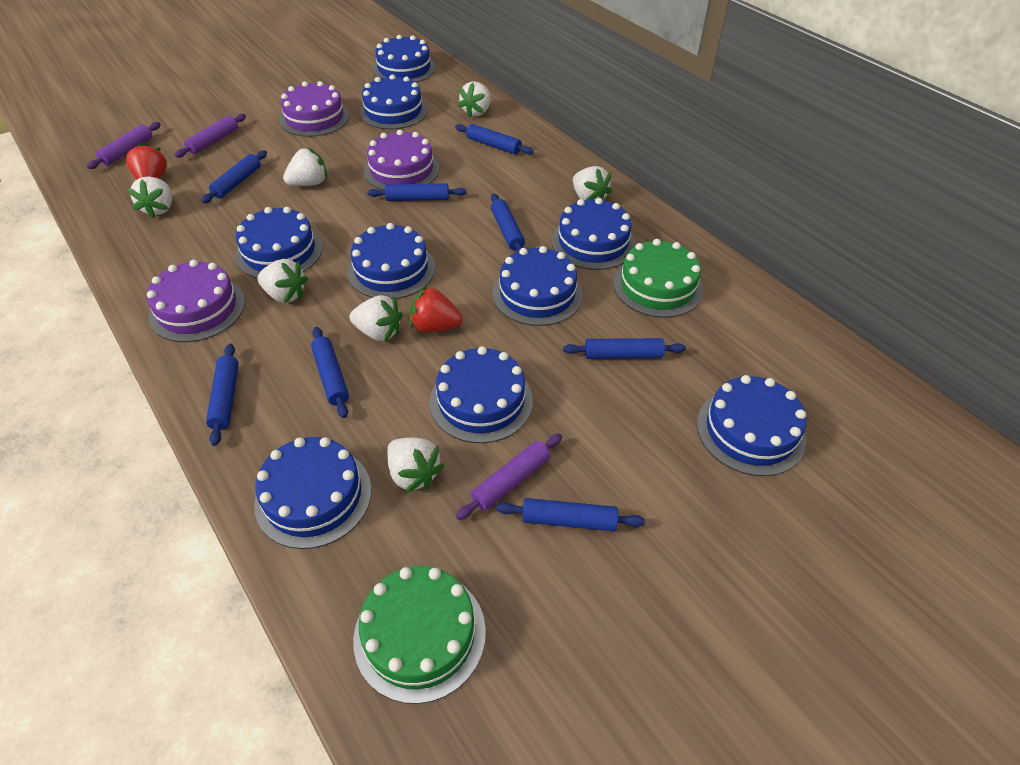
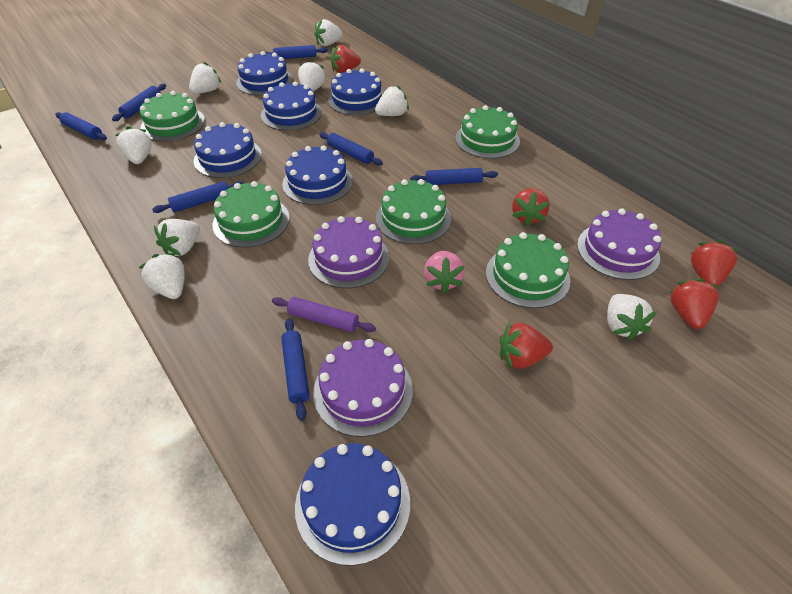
blue cake: [235,207,323,278] [254,437,372,549] [347,223,435,299] [359,75,428,129] [373,35,436,82] [430,346,533,443] [493,246,583,326] [551,198,636,270] [697,375,807,476] = 9 -> [194,122,262,178] [236,51,293,96] [261,82,322,131] [282,145,353,205] [295,443,410,566] [328,69,384,115] = 6
blue rolling pin: [201,150,267,203] [206,344,239,446] [311,327,349,418] [367,183,467,201] [455,124,534,155] [491,193,525,252] [496,498,645,531] [563,338,686,359] = 8 -> [55,112,107,140] [112,84,166,121] [152,181,244,213] [265,45,328,59] [281,318,310,421] [319,132,383,165] [410,168,498,185] = 7
green cake: [353,566,486,704] [613,239,703,318] = 2 -> [140,91,205,142] [213,181,289,248] [376,179,451,244] [455,105,520,159] [486,232,570,308] = 5
pink strawberry: none = 0 -> [424,251,465,293] = 1
purple rolling pin: [87,122,161,169] [175,114,246,158] [456,433,562,520] = 3 -> [272,297,376,332] = 1
red strawberry: [126,143,167,180] [410,286,463,332] = 2 -> [331,45,361,73] [500,322,553,369] [512,188,550,226] [669,279,719,329] [691,241,738,286] = 5
white strawberry: [127,176,172,218] [257,259,308,303] [283,147,327,186] [350,295,403,341] [387,437,444,493] [458,81,491,117] [573,166,612,200] = 7 -> [116,126,152,164] [139,253,185,299] [154,219,200,256] [189,62,221,94] [298,60,326,91] [314,19,342,46] [375,85,409,116] [607,294,657,341] = 8

